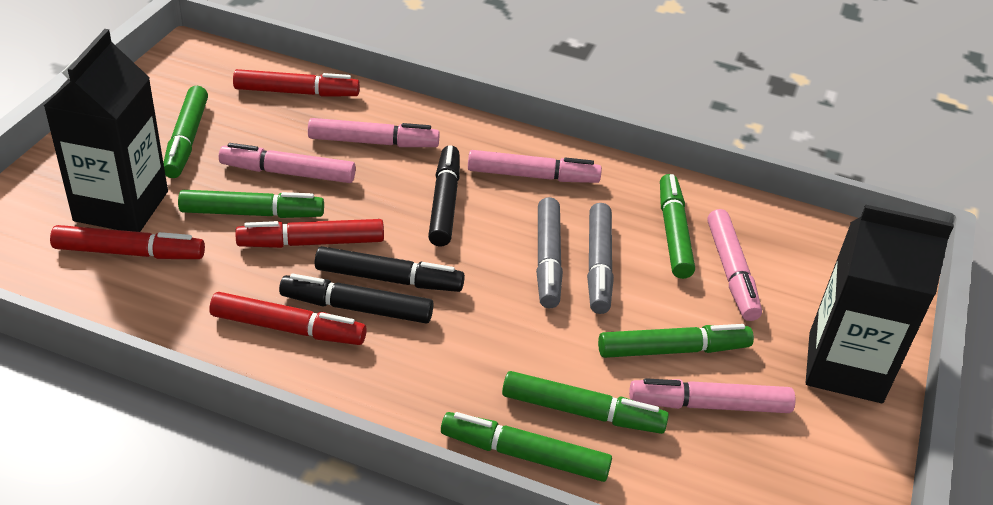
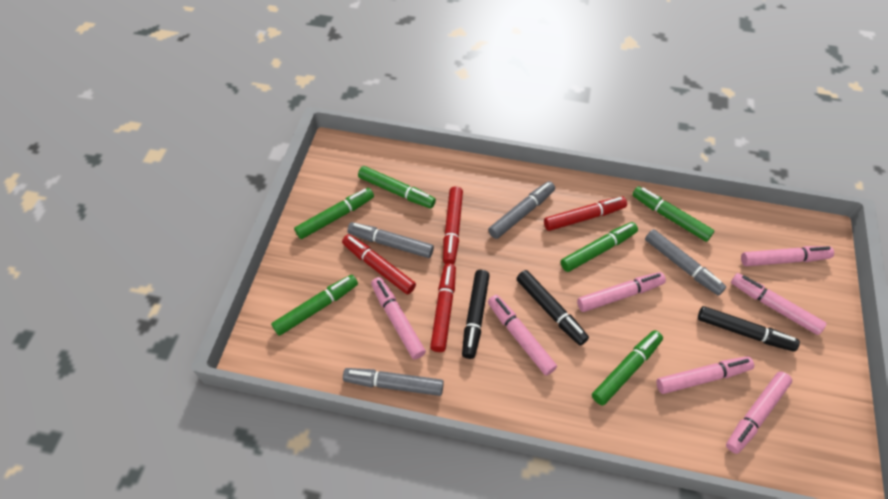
black carton: [44,29,168,232] [806,205,954,403] = 2 -> none = 0
grey marker: [536,197,563,308] [587,203,614,314] = 2 -> [343,368,444,396] [347,222,434,258] [488,181,555,239] [645,229,726,296] = 4
pink marker: [219,143,356,183] [308,118,440,147] [468,150,602,183] [629,378,795,413] [707,209,762,321] = 5 -> [371,277,426,359] [488,295,557,376] [577,272,666,312] [656,356,754,394] [726,372,792,454] [731,273,827,335] [741,246,834,266] = 7

